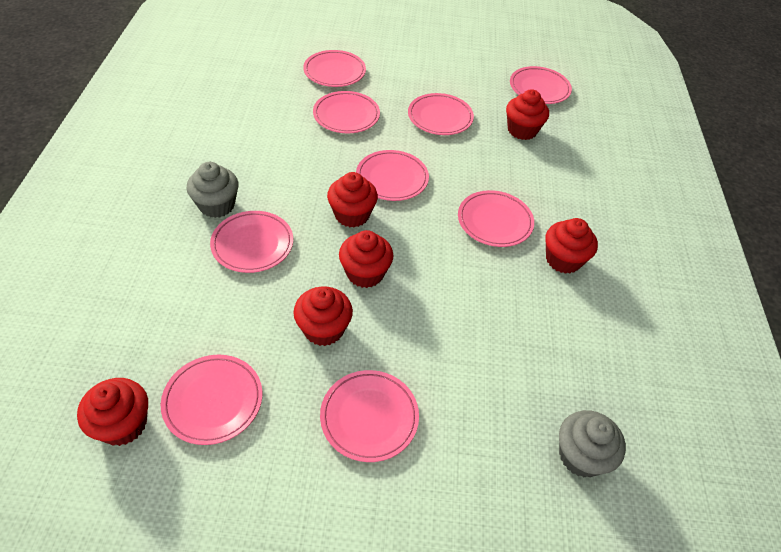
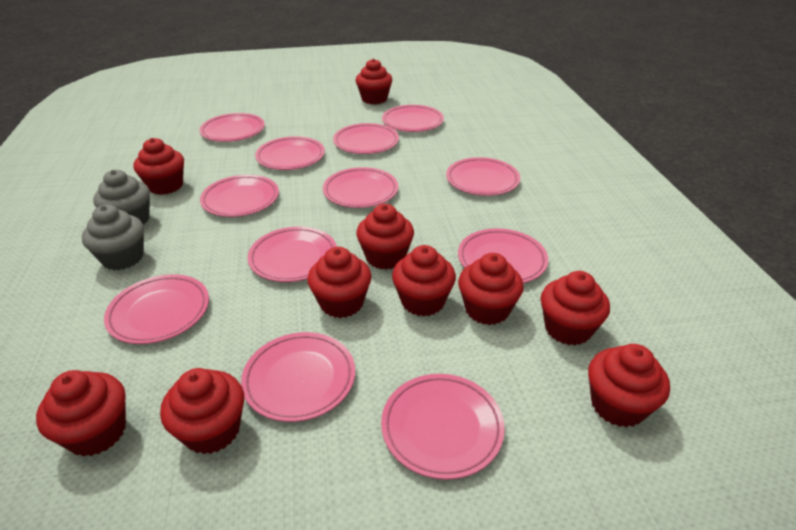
pink plate: [161,355,262,445] [210,211,293,273] [303,50,366,87] [313,91,380,133] [320,370,419,462] [356,150,429,201] [408,93,474,135] [458,190,534,247] [510,66,572,104] = 9 -> [104,274,209,344] [199,113,265,142] [200,175,279,217] [241,332,355,422] [248,227,337,282] [255,136,325,170] [323,167,398,208] [333,123,399,154] [381,374,505,480] [382,105,444,132] [446,157,520,196] [458,228,548,283] = 12
red cupcake: [77,378,148,446] [293,286,353,346] [327,172,378,228] [339,230,393,288] [506,89,549,140] [545,218,598,274] = 6 -> [36,370,126,457] [133,138,184,195] [160,368,244,454] [307,247,371,318] [356,59,392,105] [356,204,414,270] [392,245,456,316] [458,253,524,325] [541,271,610,346] [588,344,670,428] = 10

